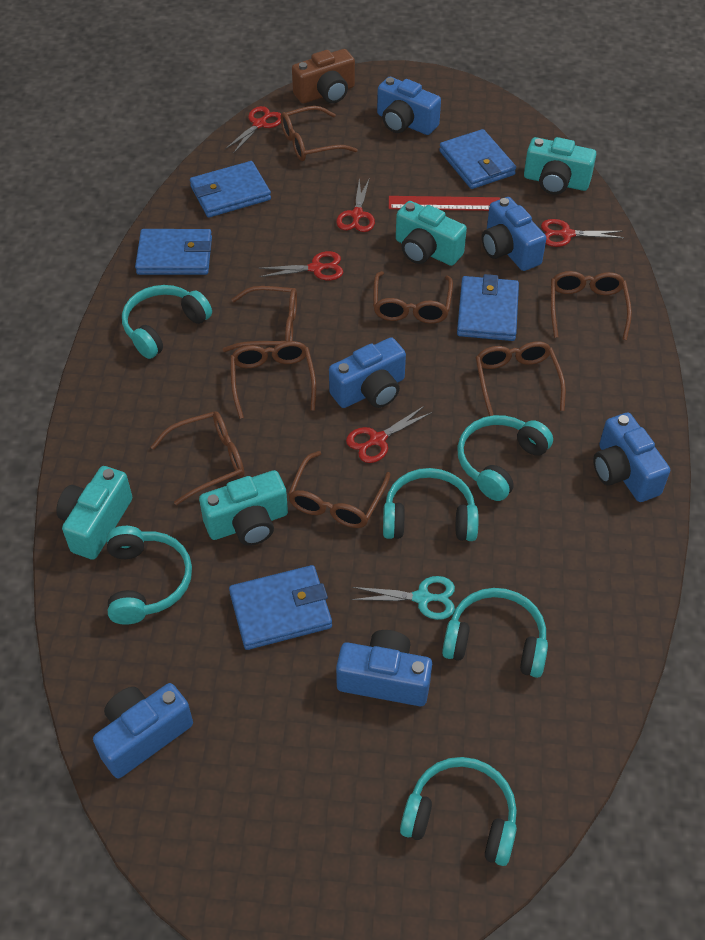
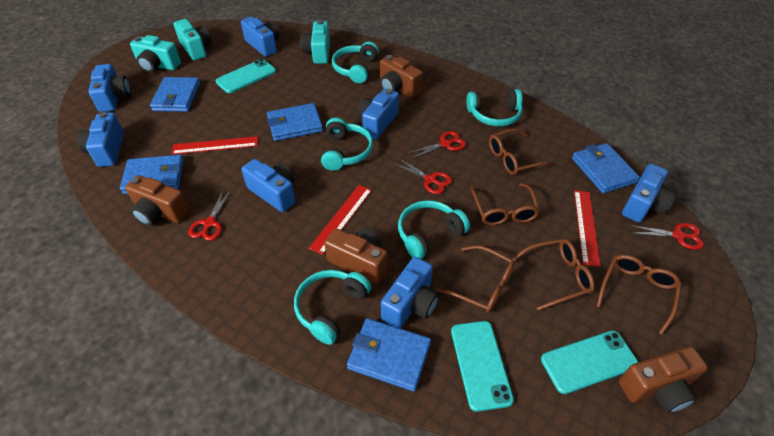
blue camera: [93,683,193,778] [329,337,406,408] [336,630,432,706] [377,77,441,135] [482,197,546,271] [593,412,670,502] = 6 -> [77,112,124,167] [88,64,131,112] [241,16,279,57] [242,159,296,212] [357,88,399,139] [381,257,439,329] [622,164,676,223] = 7
brown camera: [292,49,355,103] = 1 -> [125,175,190,226] [324,228,388,284] [380,55,423,98] [619,346,708,413] = 4
brown glasses: [151,411,245,505] [222,286,297,352] [230,341,316,419] [280,106,358,161] [288,451,391,528] [373,271,453,324] [476,341,566,416] [551,271,632,340] = 8 -> [435,245,515,313] [471,183,540,225] [489,128,554,175] [512,239,595,310] [597,255,682,335] = 5
red ruler: [389,196,500,211] = 1 -> [172,136,258,155] [309,185,372,255] [574,190,601,267] = 3
red scissors: [225,106,281,154] [258,251,343,280] [336,177,375,232] [346,406,432,463] [541,219,624,247] = 5 -> [188,189,232,241] [393,158,452,194] [408,131,466,159] [629,223,704,250] = 4
turquoise camera: [56,466,132,560] [199,470,288,546] [396,201,467,266] [524,137,597,195] = 4 -> [130,35,181,72] [174,19,212,60] [301,20,330,64] = 3
turquoise headphones: [107,526,192,625] [122,285,212,359] [383,468,479,541] [400,757,517,866] [442,588,548,678] [457,415,553,501] = 6 -> [294,270,371,345] [321,118,373,171] [332,41,379,83] [398,200,470,259] [466,89,523,126] = 5
turquoise phone: none = 0 -> [216,59,276,93] [451,321,514,412] [541,330,638,394] = 3
turquoise scissors: [351,576,455,620] = 1 -> none = 0

